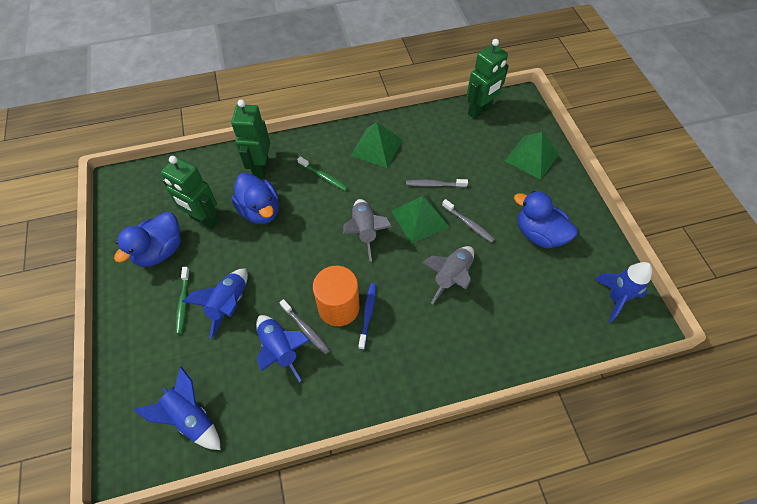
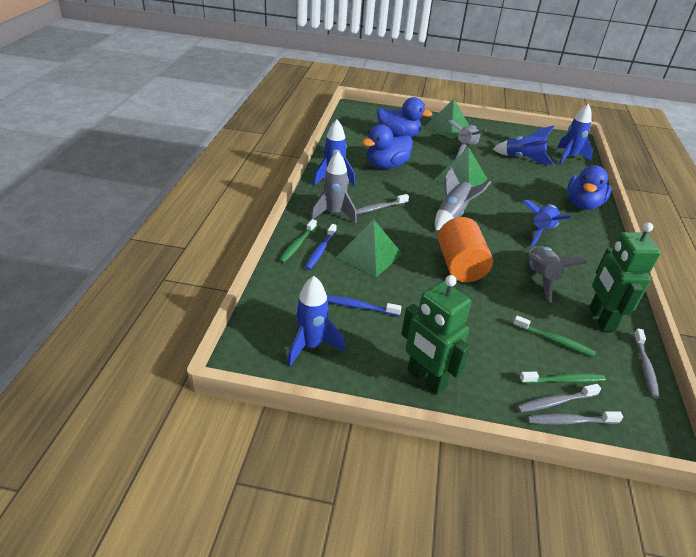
blue rocket: [134,366,221,450] [182,269,248,339] [256,315,311,382] [594,262,652,323] = 4 -> [287,276,345,367] [313,119,355,186] [493,126,554,165] [523,200,570,247] [557,104,593,165] = 5
blue toothbrush: [358,283,376,350] = 1 -> [305,224,337,270] [327,295,402,316] = 2
green robot: [161,156,219,229] [231,100,270,179] [467,39,509,119] = 3 -> [401,275,471,395] [589,222,661,332] = 2
green toothbrush: [176,267,190,334] [297,157,348,191] = 2 -> [279,219,317,263] [513,316,596,357] [519,372,606,384] = 3
grey rocket: [343,199,392,261] [422,246,474,304] = 2 -> [310,151,357,223] [435,167,491,231] [448,120,486,158] [529,246,587,303] = 4
grey toothbrush: [279,299,330,355] [406,179,468,187] [442,199,495,243] = 3 -> [356,194,409,214] [517,384,601,413] [527,411,623,425] [634,328,659,398] = 4

